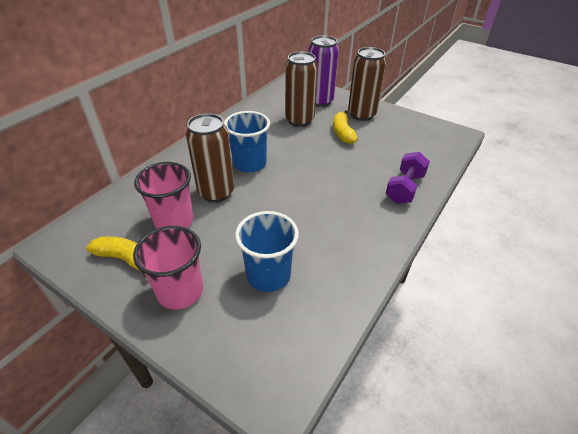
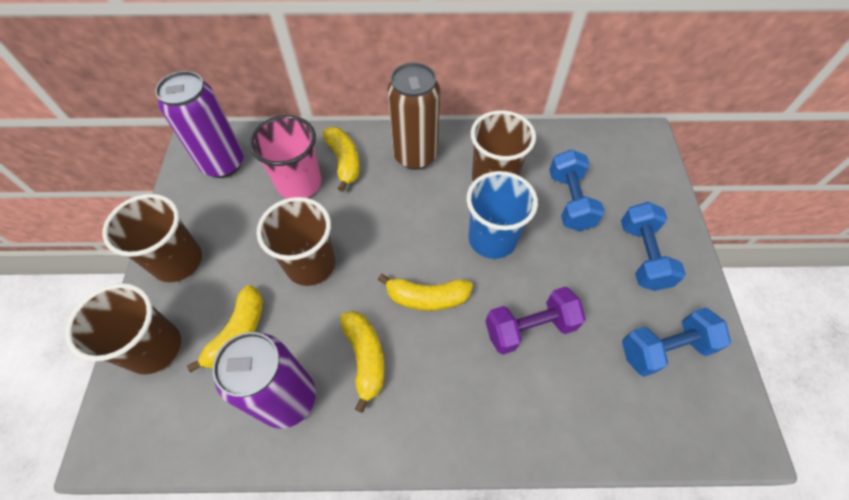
blue cup: [224,111,270,173] [235,211,299,292] = 2 -> [467,171,538,259] = 1
blue dumbbell: none = 0 -> [549,149,605,231] [621,202,686,291] [622,308,731,377] = 3
brown can: [186,113,234,202] [285,52,318,127] [348,47,386,121] = 3 -> [387,62,440,170] = 1
brown cup: none = 0 -> [66,283,181,375] [102,194,202,282] [257,197,335,286] [471,110,536,181] = 4
pink cup: [133,226,203,310] [134,162,194,229] = 2 -> [249,115,321,199] = 1
purple can: [308,36,339,107] = 1 -> [155,71,244,178] [212,332,316,429] = 2
yellow banana: [86,236,146,277] [333,110,358,144] = 2 -> [187,285,263,373] [322,127,360,192] [340,311,385,413] [378,274,473,311] = 4

